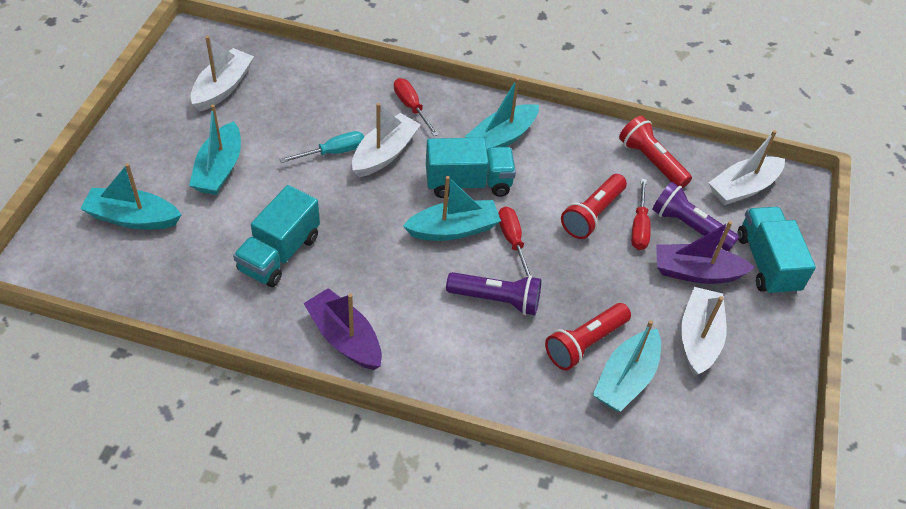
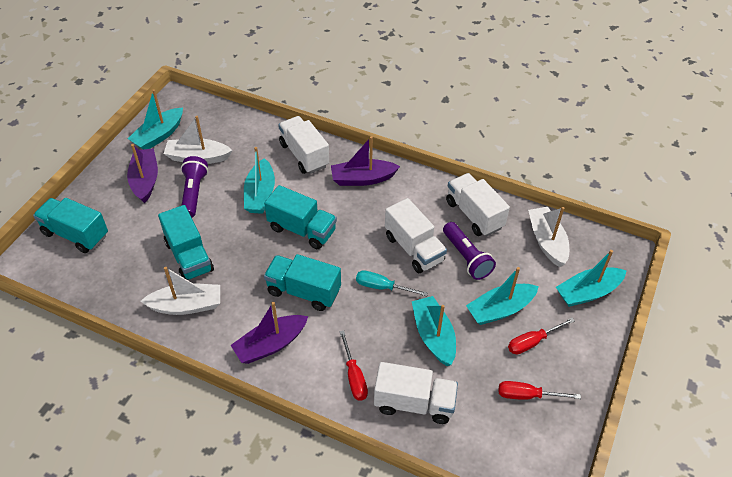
purple boat: [303,288,382,370] [656,221,756,284] = 2 -> [127,144,158,203] [231,302,308,364] [331,136,400,186] = 3
red flashlight: [545,303,631,370] [561,174,627,239] [619,116,692,188] = 3 -> none = 0
turquoise truck: [233,185,320,287] [426,138,516,198] [737,207,816,296] = 3 -> [33,198,108,253] [158,205,214,280] [264,185,337,249] [264,254,341,311] = 4
white boat: [191,36,254,111] [352,103,421,177] [681,287,727,376] [709,130,785,205] = 4 -> [141,267,220,315] [164,116,233,164] [528,207,569,267] = 3
white truck: none = 0 -> [278,116,329,174] [374,362,458,424] [385,198,447,273] [446,173,510,236] = 4

